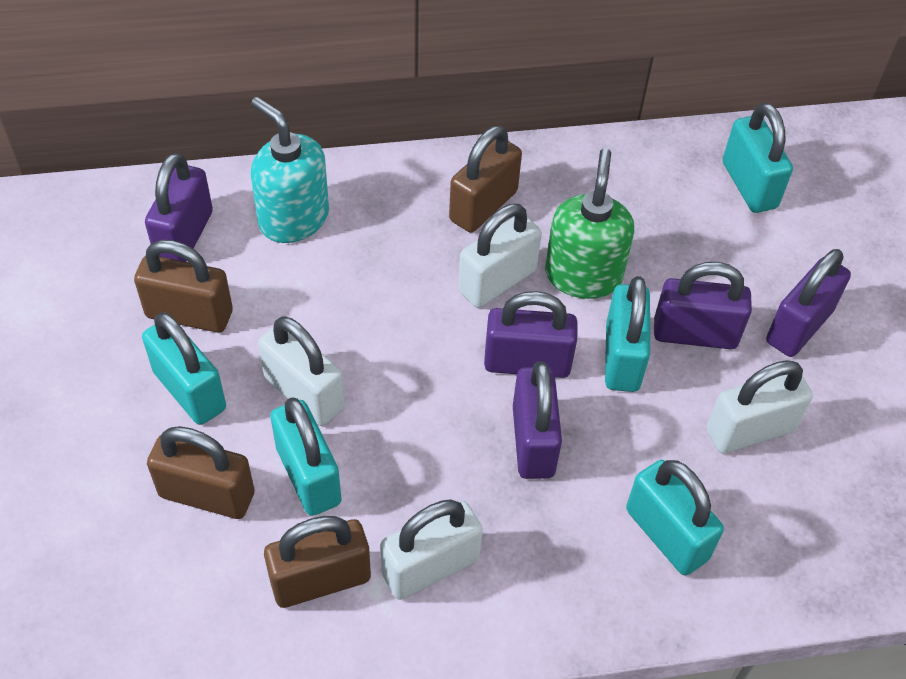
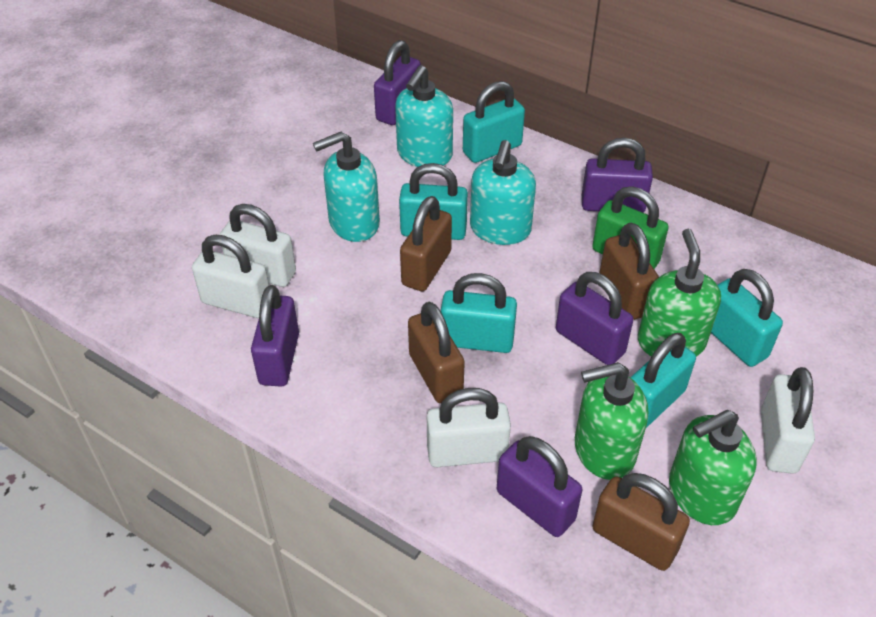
green padlock: none = 0 -> [592,186,669,269] = 1
green soap dispenser: [545,148,634,299] = 1 -> [575,362,648,480] [638,229,721,357] [669,410,757,525] = 3
turquoise soap dispenser: [251,97,329,243] = 1 -> [313,132,380,242] [395,65,453,167] [470,140,536,245] = 3

